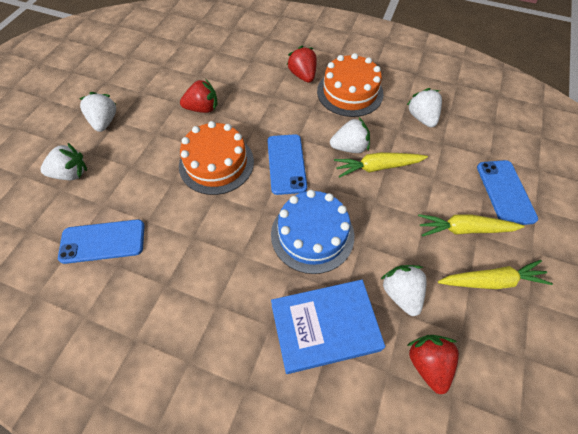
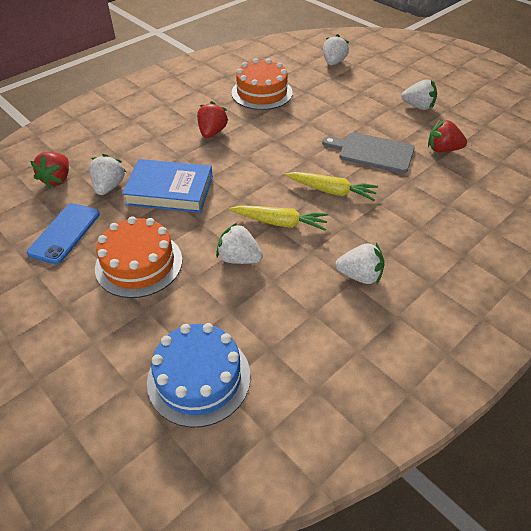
blue phone: [58,219,145,264] [267,134,307,195] [477,160,538,225] = 3 -> [27,203,100,264] = 1
grey cutting board: none = 0 -> [322,132,415,173] = 1
yellow carrot: [334,152,428,178] [418,214,525,237] [438,260,553,289] = 3 -> [229,205,329,231] [285,172,378,201] = 2

